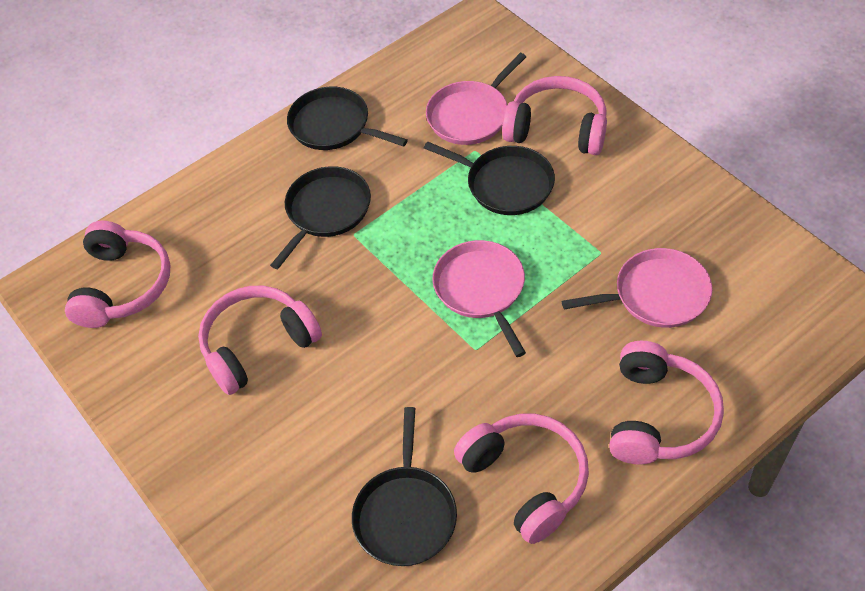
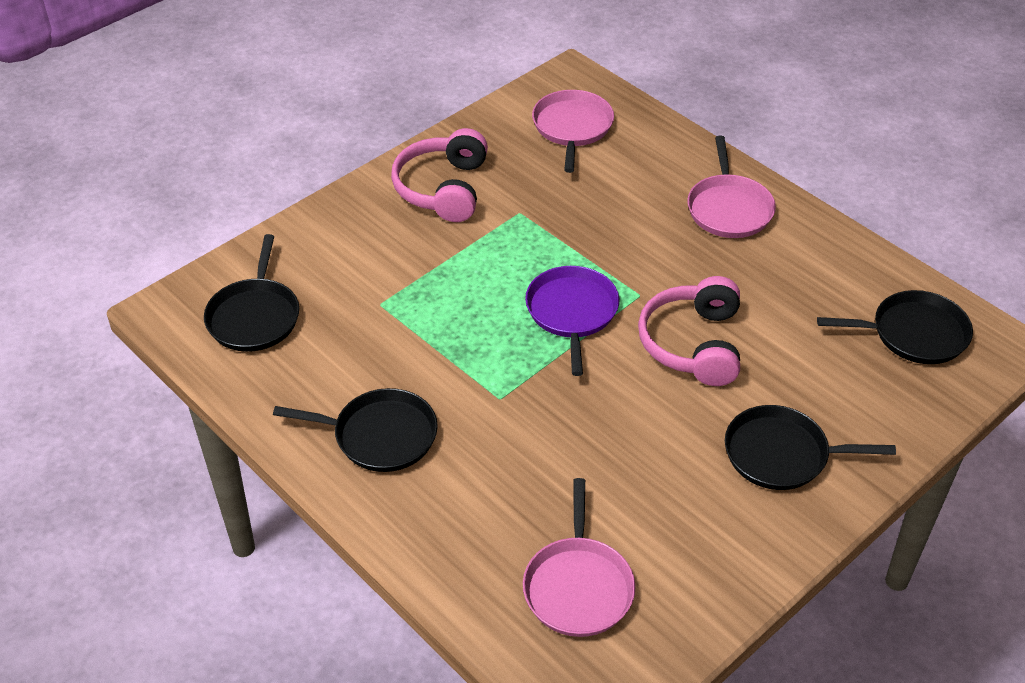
pink headphones: [65,221,170,328] [198,286,322,395] [454,413,589,544] [502,76,607,155] [609,341,724,464] = 5 -> [391,128,488,222] [638,276,740,386] = 2
purple pan: none = 0 -> [525,266,619,376] = 1

